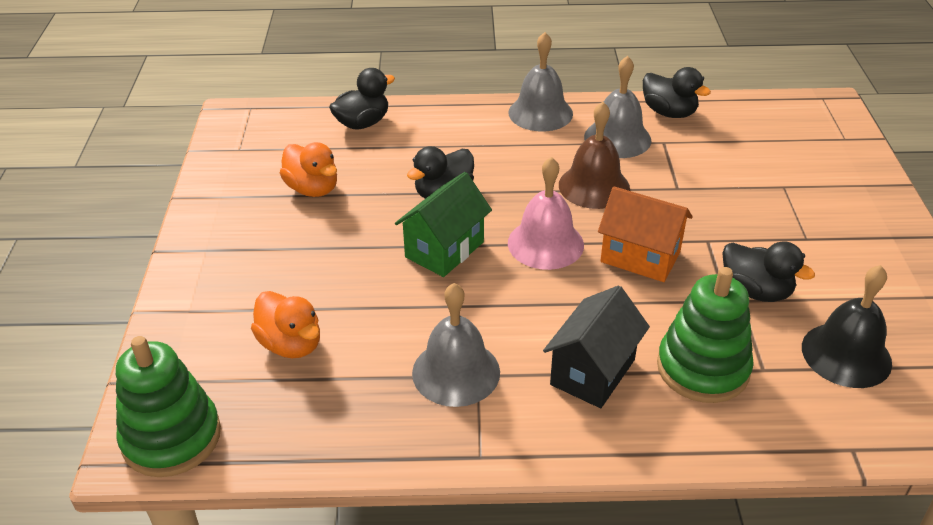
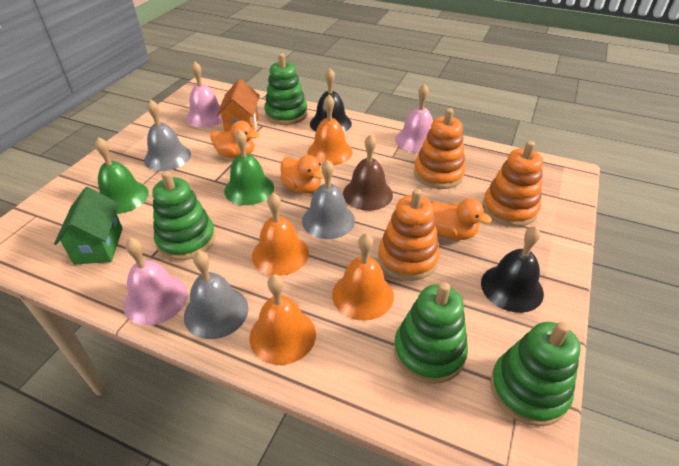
black bell: [802,265,892,388] = 1 -> [310,68,352,132] [481,226,544,313] = 2
black duck: [329,68,395,129] [407,146,474,199] [643,67,711,118] [722,241,815,302] = 4 -> none = 0
black house: [543,286,650,408] = 1 -> none = 0
green bell: none = 0 -> [95,137,149,214] [224,129,274,205] = 2
green stacking toy: [116,336,221,477] [657,267,754,403] = 2 -> [153,171,216,260] [264,53,308,125] [394,282,468,384] [490,322,580,426] = 4
orange bell: none = 0 -> [249,274,316,365] [252,193,309,276] [308,95,353,165] [332,233,394,321] = 4
orange duck: [251,291,320,359] [280,142,337,197] = 2 -> [210,121,260,158] [280,155,324,193] [432,198,492,240] = 3
orange stacking toy: none = 0 -> [378,189,440,281] [414,108,466,189] [483,141,543,227] = 3
pink bell: [508,157,584,270] = 1 -> [123,238,188,325] [186,61,222,127] [395,84,433,153] = 3

